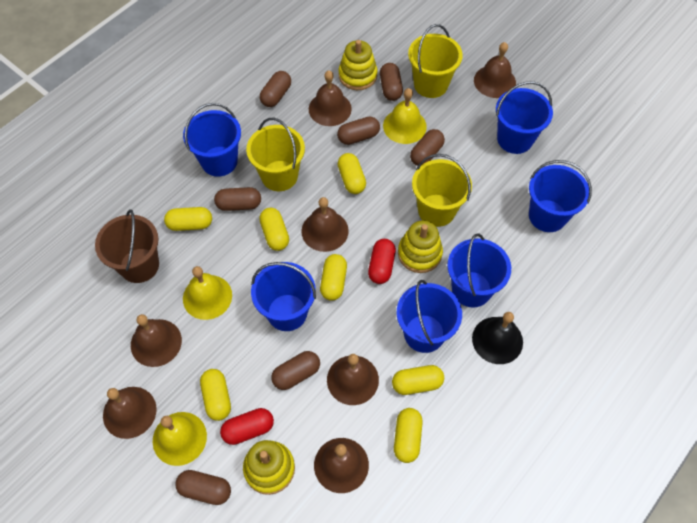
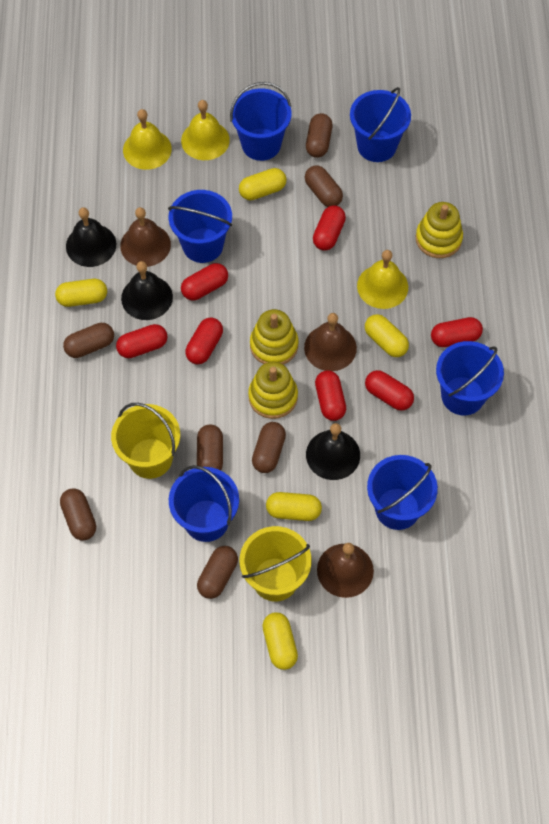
black bell: [472,312,523,364] = 1 -> [66,207,116,267] [121,261,173,320] [306,423,360,480] = 3
brown bell: [103,387,157,439] [131,314,182,367] [301,197,349,252] [309,70,352,126] [314,438,369,493] [327,354,379,405] [474,42,516,98] = 7 -> [120,207,171,267] [304,313,357,371] [317,543,374,598] = 3
brown bucket: [95,209,159,283] = 1 -> none = 0
red capsule: [220,408,274,445] [368,239,396,284] = 2 -> [116,324,167,358] [181,263,228,300] [185,317,223,365] [313,205,346,251] [315,370,346,421] [365,370,414,411] [431,317,483,347] = 7
yellow bucket: [246,118,305,191] [408,24,463,98] [412,154,472,227] = 3 -> [111,403,180,479] [240,526,311,602] = 2
yellow capsule: [164,207,212,231] [200,369,231,421] [259,208,289,251] [320,254,347,301] [338,153,366,194] [392,365,444,395] [394,408,423,463] = 7 -> [55,279,107,307] [239,168,286,200] [262,612,298,670] [266,492,322,521] [365,314,409,357] = 5

